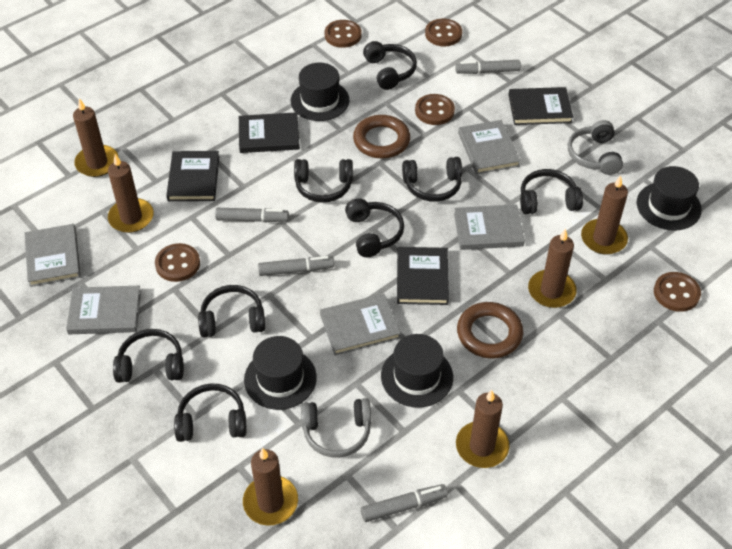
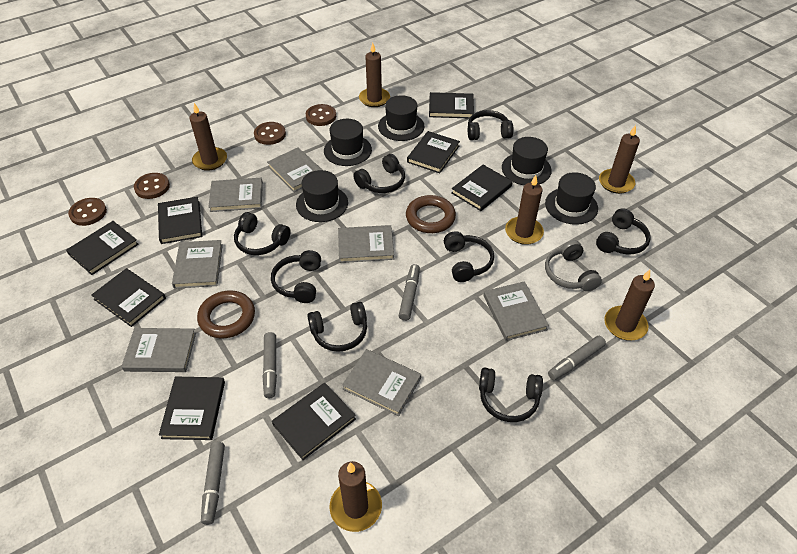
black book: [166,151,219,201] [239,112,300,153] [397,247,449,305] [509,87,573,125] = 4 -> [66,221,139,275] [91,268,166,327] [158,197,202,244] [159,376,225,440] [272,383,356,460] [407,131,460,173] [429,92,474,118] [451,165,513,211] = 8
black hat: [244,336,317,410] [291,63,349,121] [381,334,453,408] [637,166,702,230] = 4 -> [296,170,348,222] [324,119,372,166] [378,95,425,141] [502,137,552,185] [545,172,598,225] = 5
brown button: [155,243,200,282] [325,20,361,48] [415,94,455,125] [425,19,462,46] [654,272,701,312] = 5 -> [68,198,107,226] [134,173,170,199] [254,122,286,145] [306,104,336,126] = 4
grey book: [25,224,81,287] [66,286,141,334] [320,294,401,356] [454,204,525,250] [458,120,521,175] = 5 -> [121,328,196,372] [172,240,223,289] [208,178,263,212] [267,147,322,192] [338,225,394,263] [342,349,421,416] [483,281,549,341] = 7
grey headphones: [301,398,371,458] [568,120,623,175] = 2 -> [545,240,602,291] = 1

